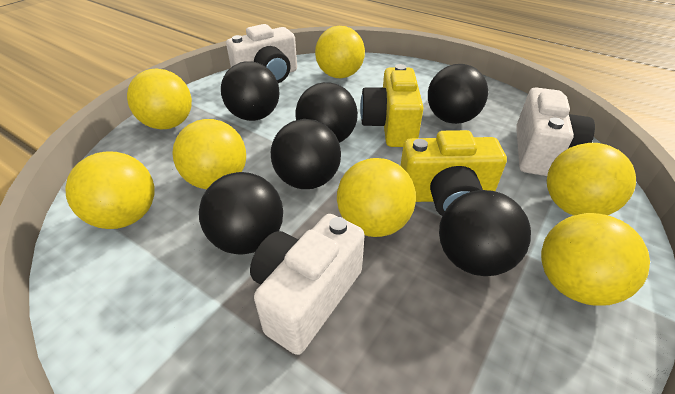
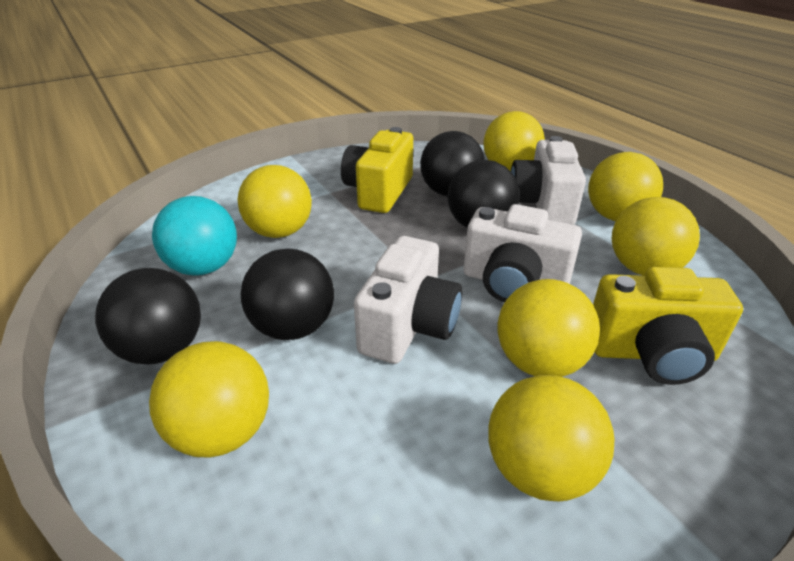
black ball: [199,172,283,254] [221,61,280,121] [271,119,341,189] [296,82,358,143] [428,64,488,124] [439,190,531,276] = 6 -> [95,268,201,364] [241,248,334,340] [420,131,485,196] [448,160,520,228] = 4
turquoise ball: none = 0 -> [152,196,237,276] = 1

